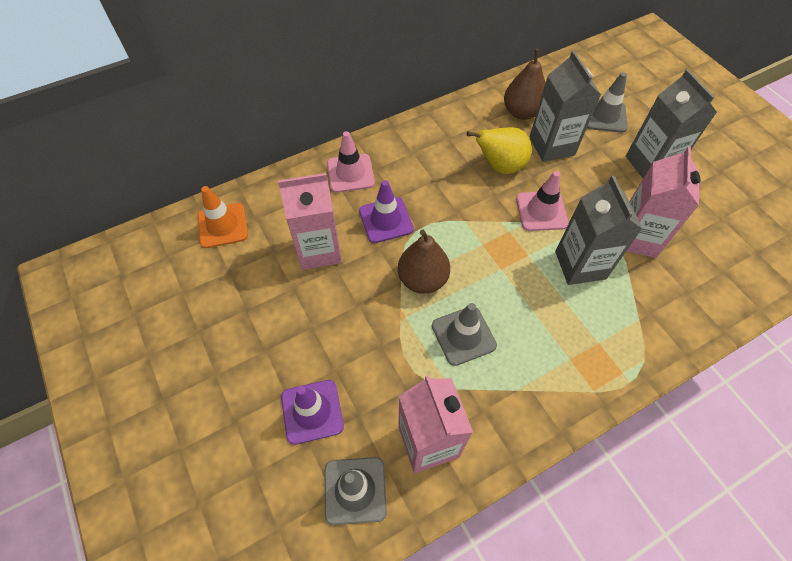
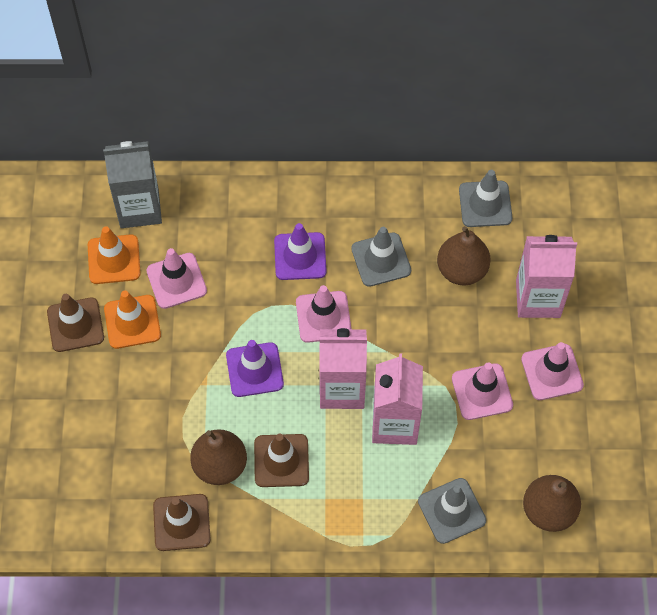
brown pear: [398,229,450,294] [504,49,545,120] = 2 -> [190,429,247,485] [437,226,491,286] [523,475,581,532] = 3
brown traffic cone: none = 0 -> [47,294,104,352] [153,494,210,551] [254,433,309,487] = 3
grey carton: [530,51,601,162] [555,176,642,285] [626,69,717,178] = 3 -> [103,141,162,228] = 1
orange traffic cone: [198,186,248,248] = 1 -> [88,226,141,284] [104,291,161,349] = 2
pink traffic cone: [327,131,375,193] [516,171,569,231] = 2 -> [147,248,207,309] [296,285,351,343] [452,362,513,420] [521,342,584,400] = 4
yellow pear: [467,127,532,174] = 1 -> none = 0

